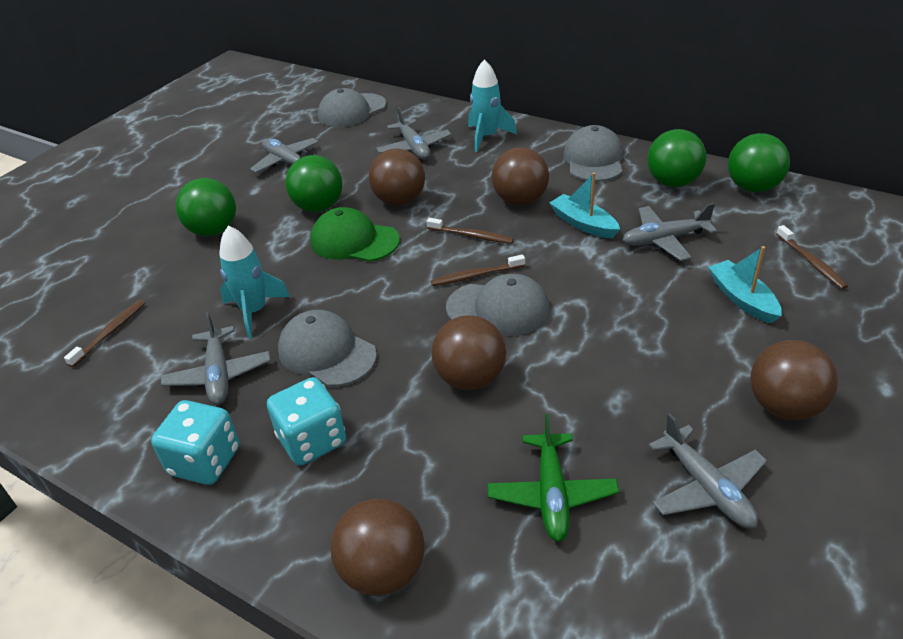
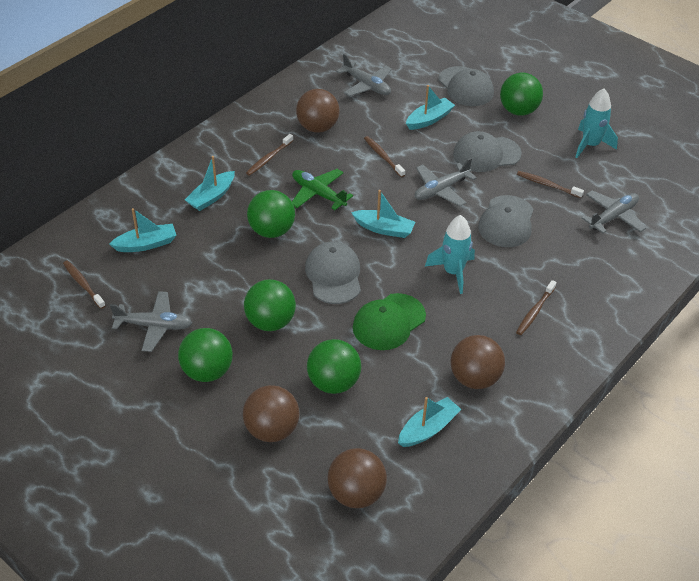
brown ball: [330,499,425,596] [369,148,425,206] [431,315,506,390] [492,147,549,205] [750,340,838,420] = 5 -> [243,385,299,442] [296,89,340,133] [327,448,387,508] [451,335,505,389] = 4
brown toothbrush: [64,300,145,367] [427,218,514,244] [431,254,525,286] [776,225,848,289] = 4 -> [63,260,105,309] [246,134,293,176] [364,136,405,177] [516,280,557,335] [517,171,584,198] = 5
green ball: [176,178,236,236] [285,155,343,212] [647,129,706,187] [728,133,790,192] = 4 -> [178,328,233,382] [244,279,296,331] [247,190,295,238] [307,339,361,394] [500,73,543,116] = 5
grey plane: [161,312,271,405] [250,138,319,173] [376,107,451,160] [623,203,717,261] [649,413,767,528] = 5 -> [110,291,192,352] [337,54,392,97] [415,158,477,207] [582,191,646,234] = 4
turquoise boat: [550,172,620,238] [708,246,782,323] = 2 -> [109,208,177,252] [185,156,235,211] [351,190,415,238] [398,397,462,447] [406,85,455,130] = 5
turquoise dice: [151,400,239,485] [267,377,346,466] = 2 -> none = 0

